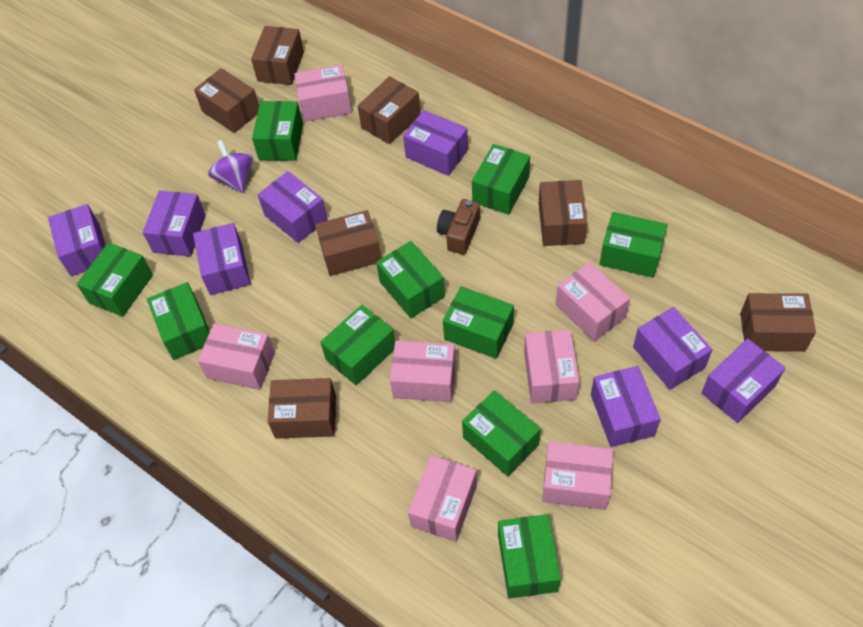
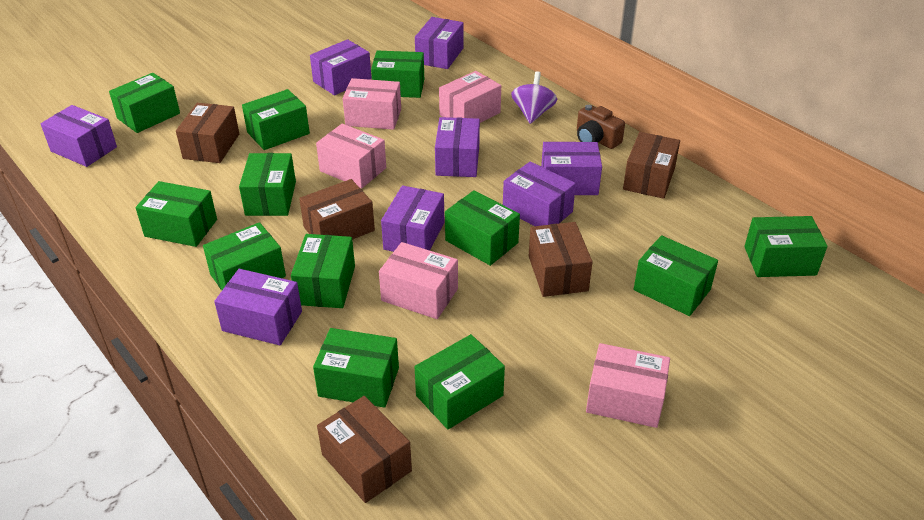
brown box: [194,68,259,133] [251,26,304,85] [267,378,336,439] [315,210,381,276] [358,76,421,144] [539,180,587,246] [740,293,816,352] = 7 -> [176,103,239,163] [299,179,375,240] [317,396,412,503] [529,222,593,297] [623,132,680,199] = 5
green box: [77,242,153,317] [147,282,210,360] [252,101,303,161] [320,305,395,385] [376,241,445,318] [443,286,514,359] [462,390,541,476] [472,144,530,215] [498,514,561,599] [599,212,668,278] = 10 -> [109,73,180,133] [135,181,217,247] [203,222,286,290] [239,153,296,216] [242,89,310,150] [291,234,355,308] [313,328,399,408] [371,51,424,98] [415,334,505,429] [445,190,520,266] [633,235,718,316] [744,216,828,277] = 12
pink box: [198,323,275,390] [295,65,352,122] [390,341,456,402] [408,455,477,542] [524,330,579,404] [542,442,613,510] [556,262,630,342] = 7 -> [316,124,386,188] [343,78,401,130] [379,242,458,319] [439,71,501,123] [586,343,670,428] = 5

